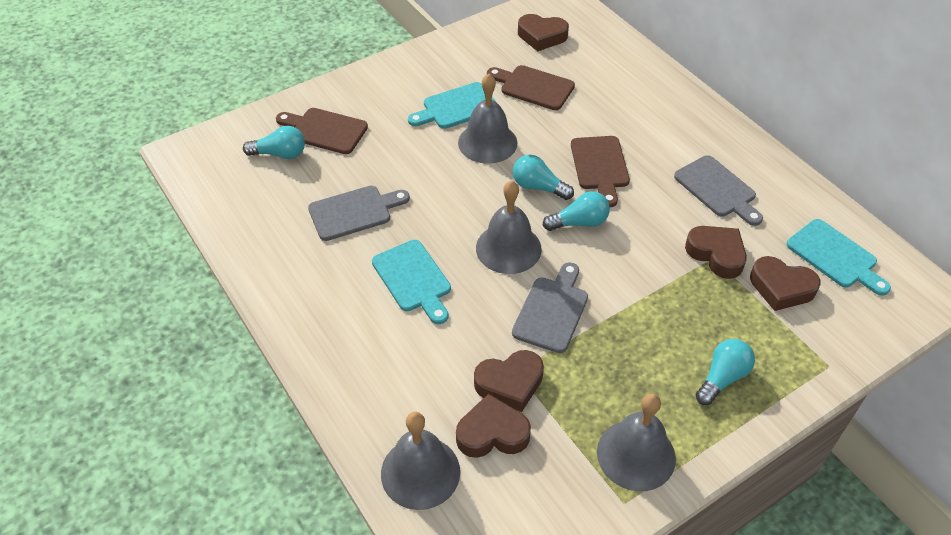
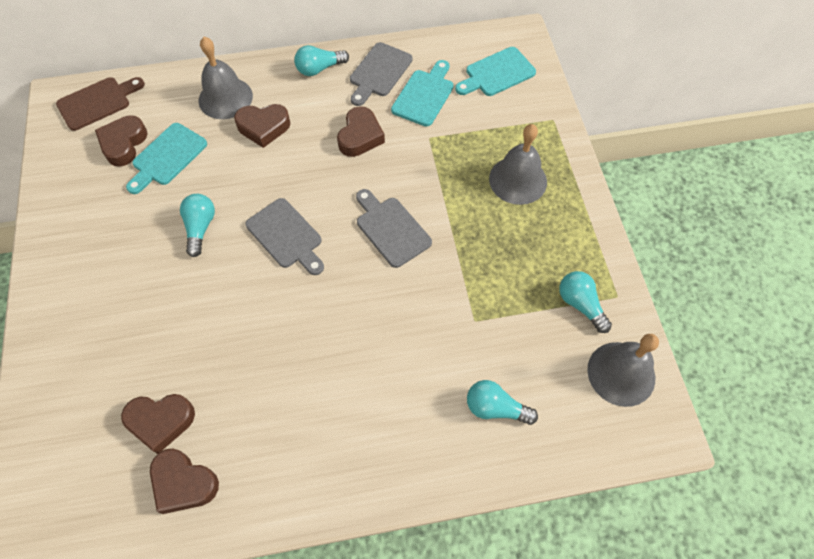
brown cutting board: [276,108,368,154] [487,65,575,110] [571,136,630,207] = 3 -> [56,77,145,131] = 1
grey bell: [381,412,460,510] [458,74,517,164] [476,181,542,274] [597,393,676,491] = 4 -> [199,37,253,119] [489,124,547,205] [587,334,659,407] = 3

